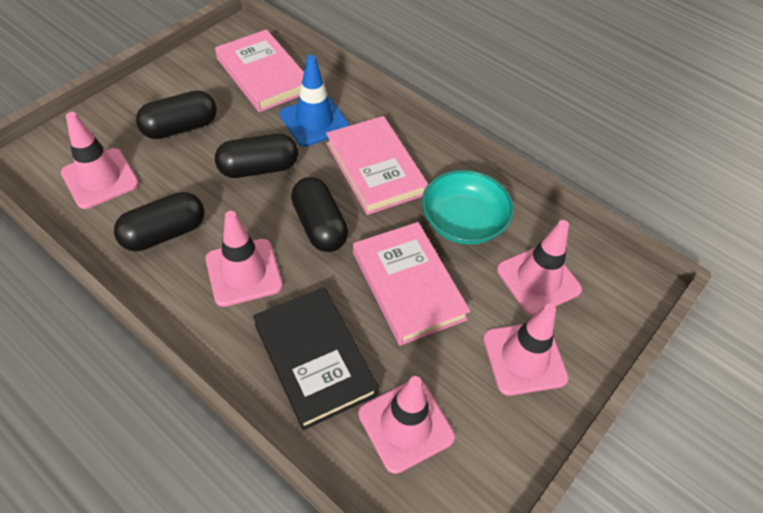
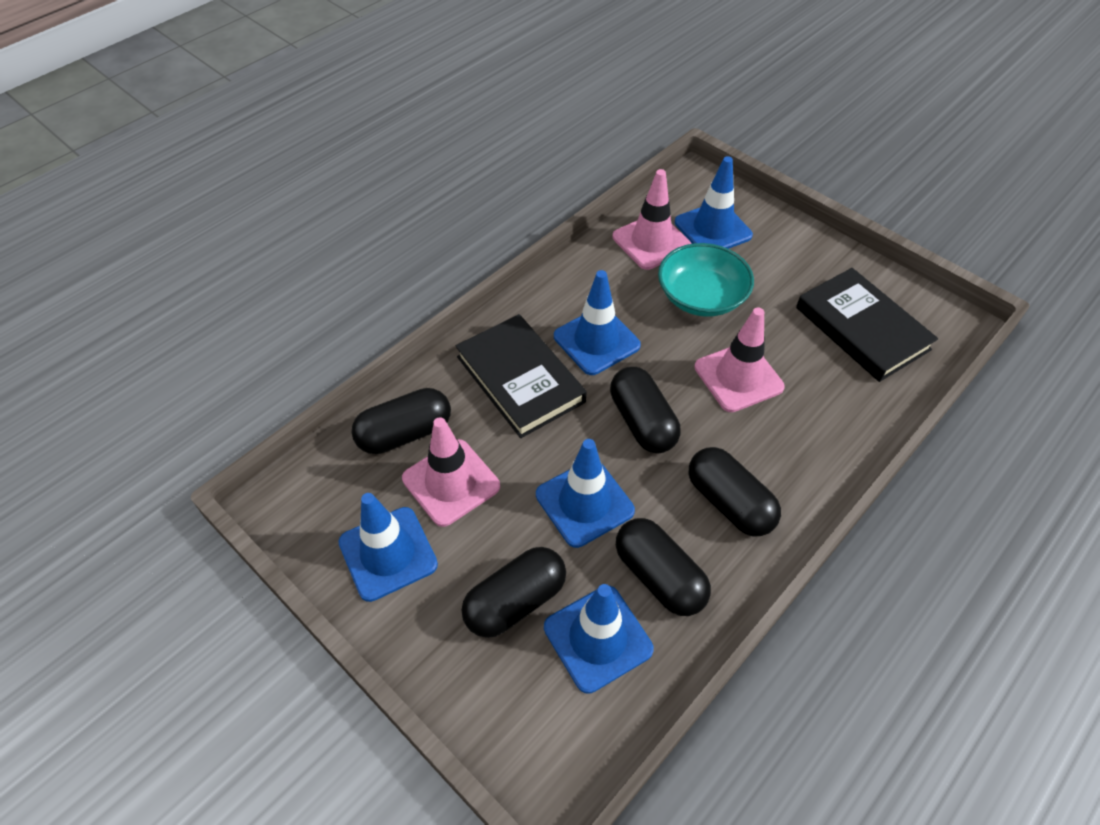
black book: [253,287,379,430] = 1 -> [455,314,587,438] [796,268,938,382] = 2
black capsule: [114,192,205,251] [136,90,217,139] [215,134,298,178] [291,177,348,252] = 4 -> [351,388,451,454] [462,547,566,638] [610,367,681,453] [616,518,711,616] [689,447,781,536] = 5
blue traffic cone: [280,55,350,147] = 1 -> [338,493,438,602] [536,439,635,548] [544,584,654,694] [554,270,641,375] [675,156,753,249] = 5
pink book: [215,29,304,112] [326,116,428,215] [353,222,470,346] = 3 -> none = 0
pink traffic cone: [61,112,139,209] [205,211,283,307] [358,376,455,474] [483,304,569,396] [497,220,582,315] = 5 -> [402,417,500,527] [613,169,692,270] [694,307,785,412] = 3

